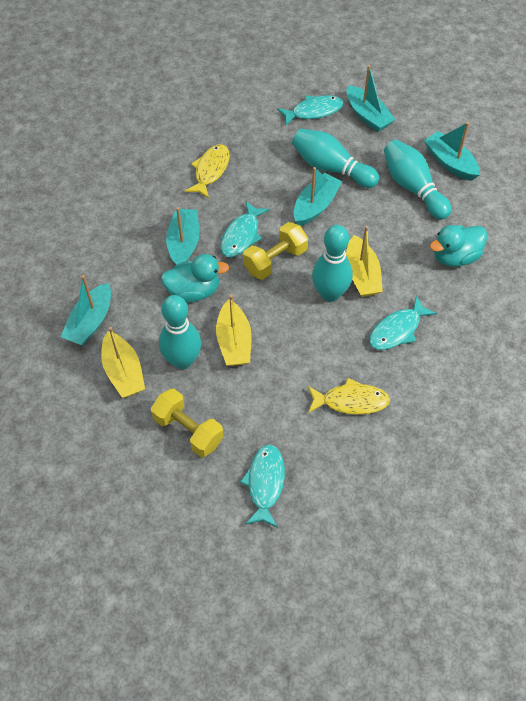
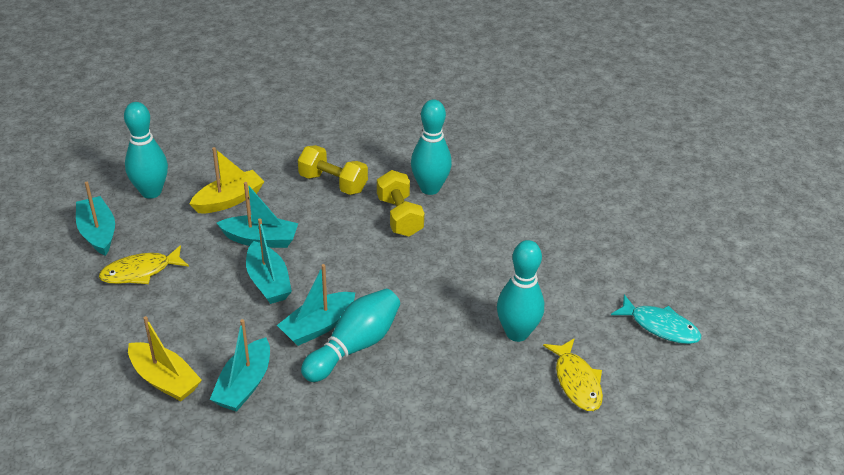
turquoise duck: [161,254,229,303] [430,225,488,267] = 2 -> none = 0
turquoise fish: [221,201,269,258] [240,444,285,528] [277,95,344,126] [369,295,437,350] = 4 -> [611,295,701,344] = 1
yellow boat: [101,327,145,398] [216,295,252,366] [346,226,383,297] = 3 -> [128,316,202,401] [189,147,264,213] = 2

